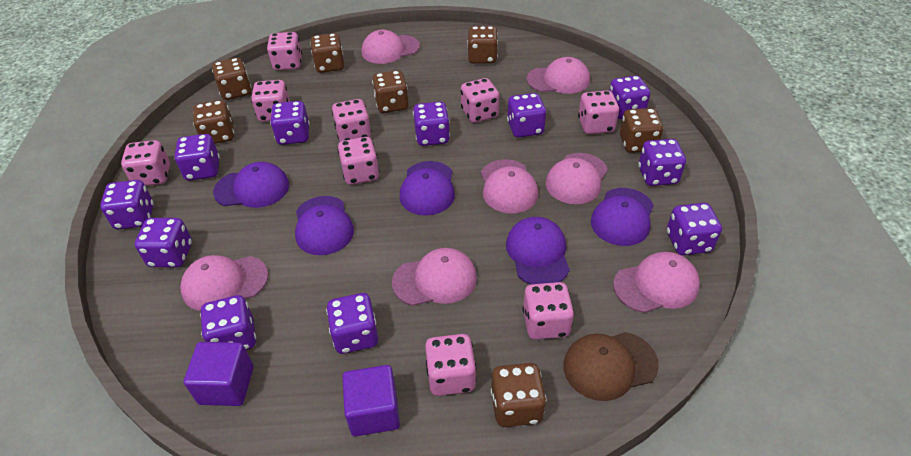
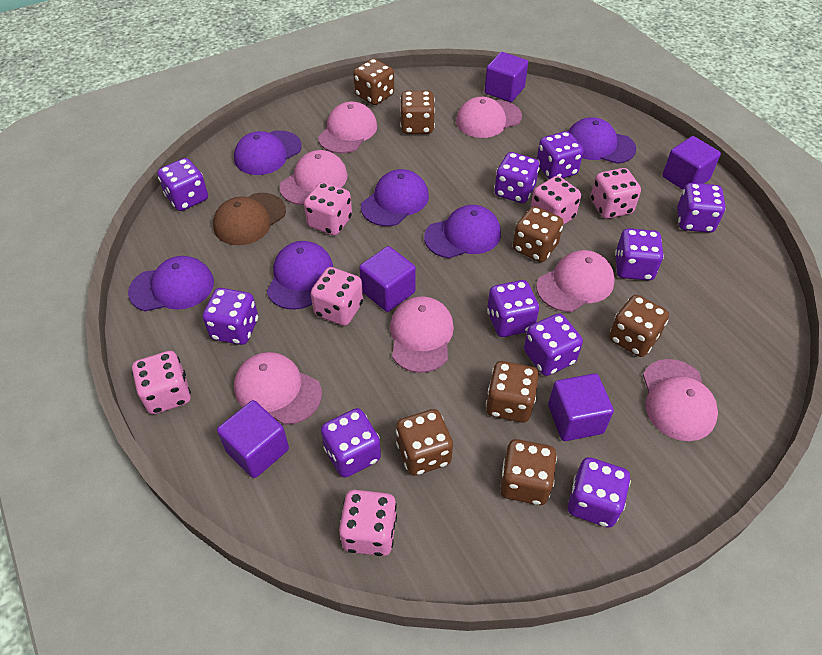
pink dice: [121,140,170,186] [251,80,290,122] [267,32,302,70] [332,99,372,142] [338,137,380,185] [425,334,476,396] [461,78,499,123] [523,282,574,340] [578,90,619,134] = 9 -> [132,351,191,414] [304,182,352,235] [311,267,363,326] [339,490,397,556] [531,176,581,225] [591,168,641,219] = 6
purple cap: [213,162,289,208] [295,196,354,255] [400,161,455,216] [506,217,570,285] [591,188,654,246] = 5 -> [128,256,214,311] [234,130,302,175] [267,241,333,310] [361,169,429,226] [424,205,501,258] [568,117,636,164] = 6
purple cube: [184,342,254,406] [342,365,400,437] = 2 -> [217,400,289,478] [359,246,416,312] [484,52,528,102] [548,373,614,441] [662,136,721,190] = 5
purple dice: [100,180,154,230] [135,218,192,267] [174,134,220,181] [200,295,256,350] [270,101,310,145] [326,293,378,354] [413,102,450,146] [507,93,546,137] [609,75,650,119] [638,139,686,186] [667,203,722,255] = 11 -> [157,158,208,211] [203,288,258,345] [321,408,381,478] [487,280,539,337] [494,152,539,203] [524,313,583,376] [537,131,584,179] [568,457,631,528] [615,228,664,281] [677,183,726,233] = 10

